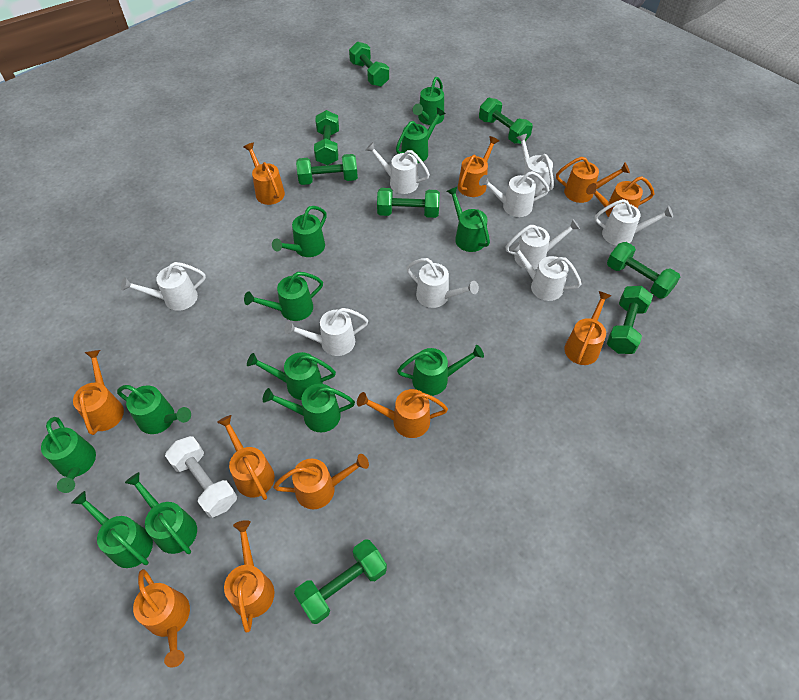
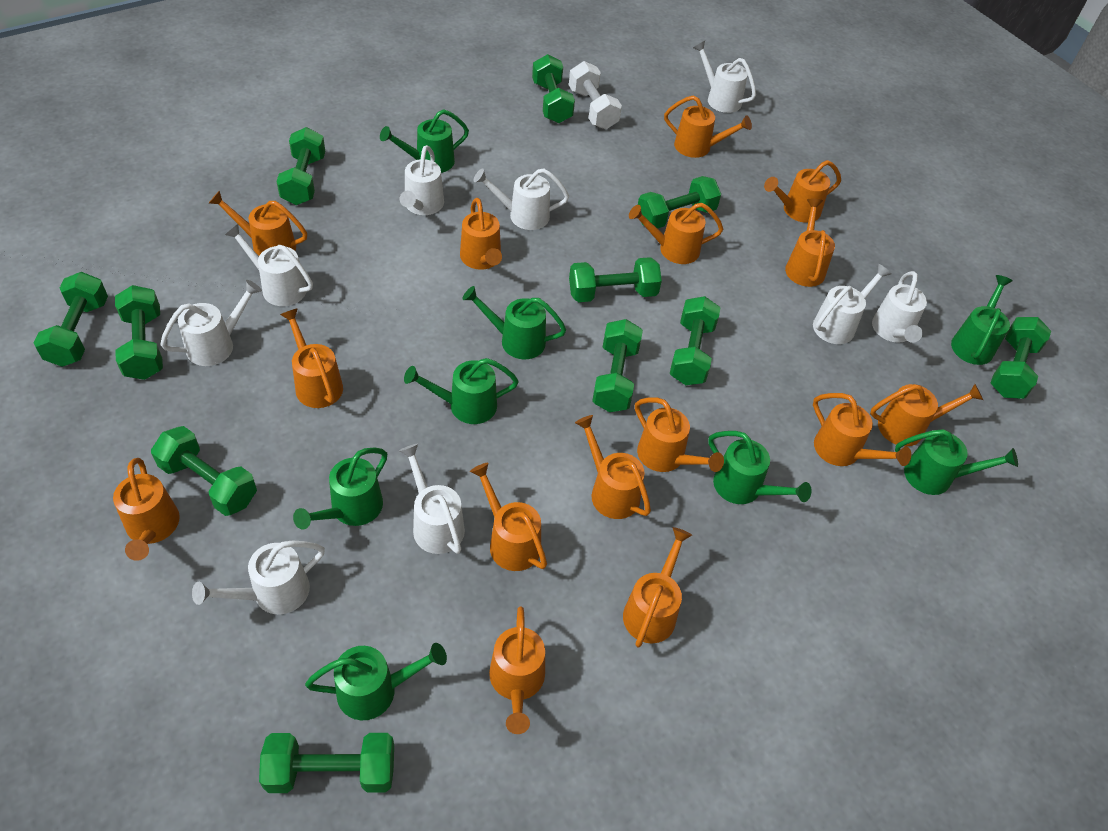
green dumbbell: [294,539,387,624] [296,154,358,185] [314,110,339,165] [349,41,389,87] [377,188,440,218] [479,98,533,144] [607,242,680,299] [607,286,653,354] = 8 -> [34,272,108,367] [115,285,163,380] [151,426,257,516] [259,733,394,793] [276,127,325,205] [532,54,575,123] [569,257,662,302] [592,319,643,412] [638,176,721,229] [670,296,720,385] [991,317,1051,399] = 11
green watering can: [41,417,96,493] [72,491,153,568] [117,385,191,434] [125,472,197,554] [244,272,323,321] [247,352,336,400] [263,384,355,432] [272,206,327,257] [396,107,446,163] [397,345,484,396] [412,77,444,125] [447,186,490,252] = 12 -> [293,447,387,530] [305,643,447,720] [380,109,469,173] [404,358,519,424] [462,286,566,359] [708,431,812,504] [895,429,1018,495] [951,275,1013,365] = 8
orange watering can: [73,350,124,435] [133,569,190,667] [217,415,275,500] [224,520,274,632] [244,143,285,205] [273,454,369,509] [357,389,448,438] [458,136,499,197] [556,157,630,203] [564,291,612,365] [586,176,654,217] = 11 -> [113,458,180,561] [209,191,307,256] [280,308,343,408] [460,198,502,270] [470,463,547,571] [489,607,545,734] [575,415,651,519] [623,527,692,648] [629,203,723,264] [635,397,724,472] [664,95,752,158] [764,160,841,223] [785,199,835,287] [813,393,911,466] [870,384,983,446] = 15

